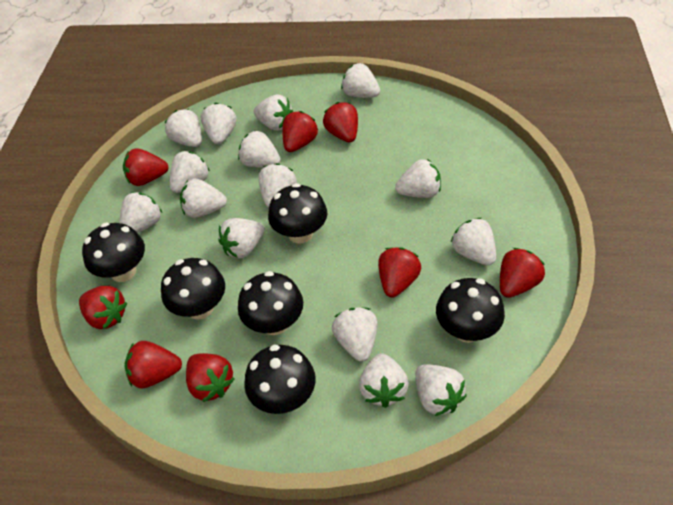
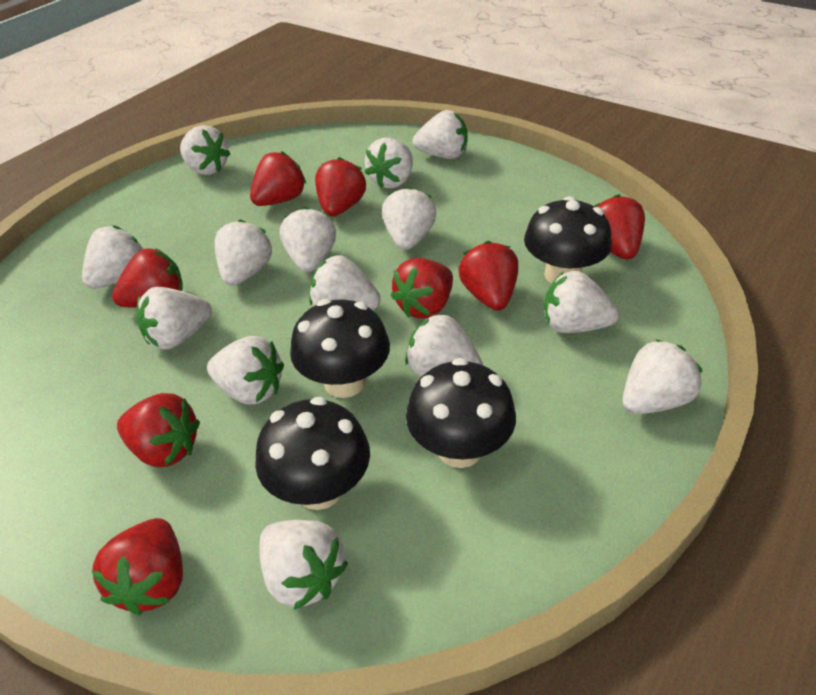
black mushroom: [82,223,145,282] [161,258,225,320] [238,271,303,335] [244,345,315,414] [268,183,327,244] [436,278,505,343] = 6 -> [255,397,370,510] [290,299,390,398] [406,358,516,468] [524,196,612,284] = 4
white strawberry: [119,192,162,233] [165,109,202,147] [170,151,210,193] [180,179,227,218] [201,103,237,144] [218,218,264,258] [238,131,281,167] [253,94,293,131] [258,163,297,208] [332,308,378,362] [341,63,380,98] [359,353,409,408] [395,159,441,198] [415,364,467,416] [451,218,496,265] = 15 -> [82,225,143,289] [137,286,212,350] [180,125,230,175] [207,336,284,404] [214,220,272,286] [259,520,348,610] [280,207,336,272] [309,255,381,310] [365,138,413,189] [382,186,437,250] [405,313,483,377] [413,110,468,159] [544,271,619,333] [623,339,702,414] = 14

